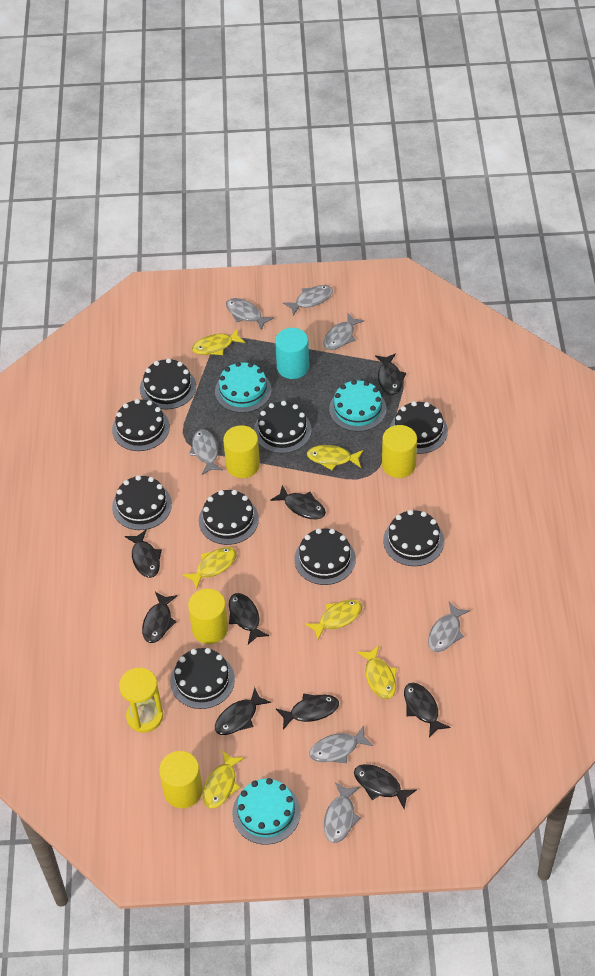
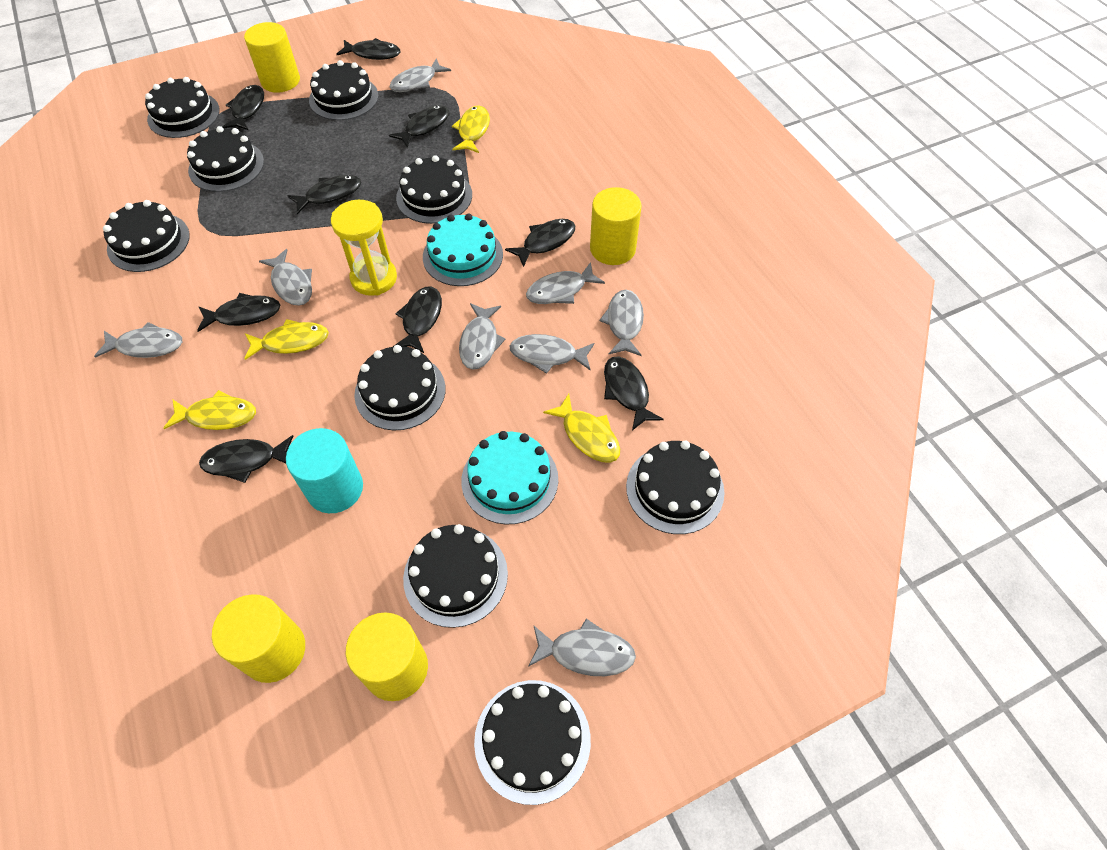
grey fish: [189,429,223,475] [226,298,274,330] [283,285,333,316] [309,725,373,763] [323,312,365,350] [324,782,360,843] [428,602,470,652] = 7 -> [94,322,182,358] [259,249,312,306] [390,59,451,92] [459,303,506,370] [509,334,594,374] [526,262,605,304] [528,618,636,676] [599,290,644,356] = 8
turquoise cake: [215,362,272,413] [232,778,301,845] [329,380,387,432] = 3 -> [423,213,503,286] [461,431,558,524] = 2
yellow fish: [182,547,237,589] [192,328,245,355] [202,750,245,809] [305,600,362,640] [307,445,363,470] [357,646,397,699] = 6 -> [164,390,256,430] [244,319,329,360] [452,106,490,153] [543,394,620,463] = 4

